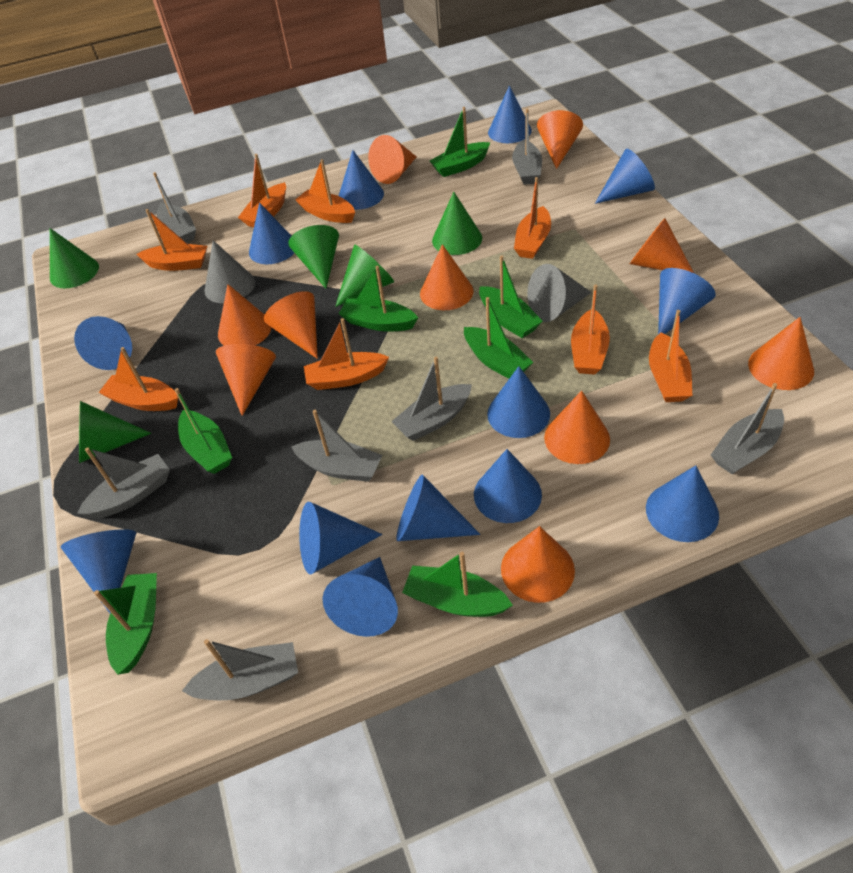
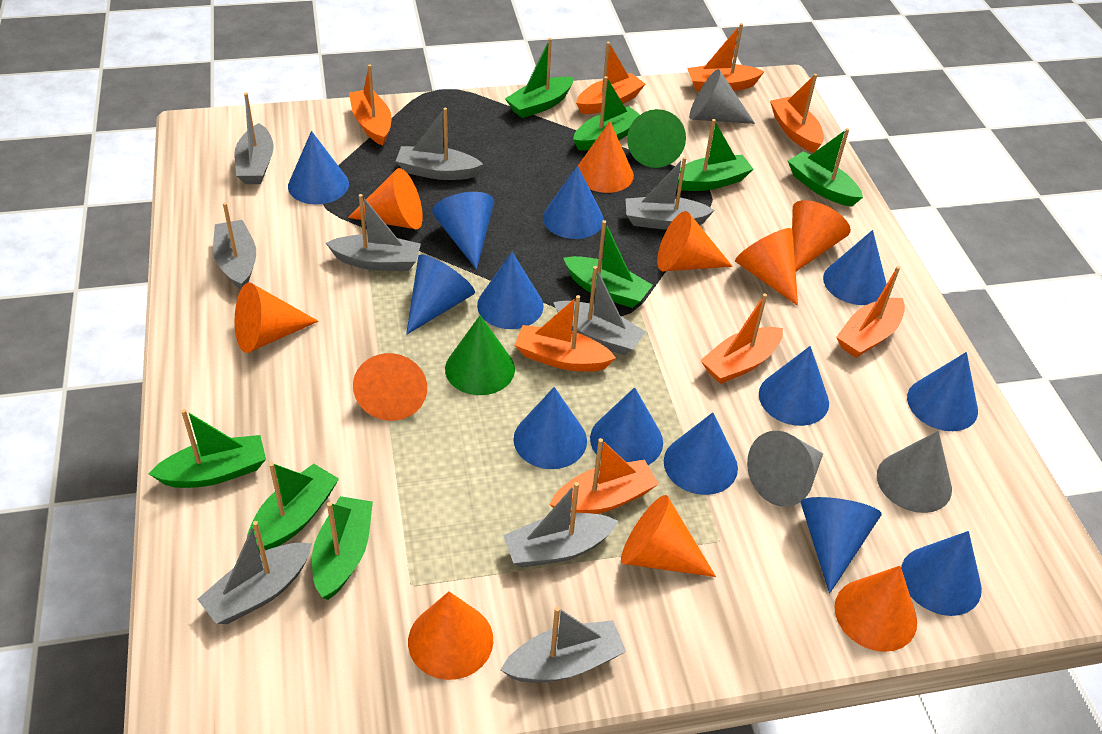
green boat: [94,573,157,675] [175,388,232,474] [339,266,418,331] [402,552,513,617] [430,107,491,177] [464,297,533,379] [479,256,543,338] = 7 -> [149,409,266,488] [247,462,339,553] [312,496,373,600] [505,38,574,118] [563,220,653,308] [573,76,640,150] [677,119,753,191] [788,128,863,207] = 8
green cone: [50,228,99,289] [79,401,151,463] [288,225,339,289] [335,245,394,307] [432,192,482,255] = 5 -> [445,315,515,395] [627,109,686,168] = 2
grey boat: [77,447,170,519] [153,172,196,243] [182,639,298,700] [291,410,382,482] [391,357,472,441] [512,109,542,185] [711,383,784,474] = 7 -> [197,521,312,624] [213,202,256,290] [234,93,274,184] [326,194,421,271] [396,107,483,180] [501,606,626,682] [503,482,618,567] [553,266,646,356] [625,157,715,230] = 9
grey cone: [204,240,255,303] [527,264,592,322] = 2 -> [689,69,755,124] [747,431,823,507] [877,431,952,513] = 3

